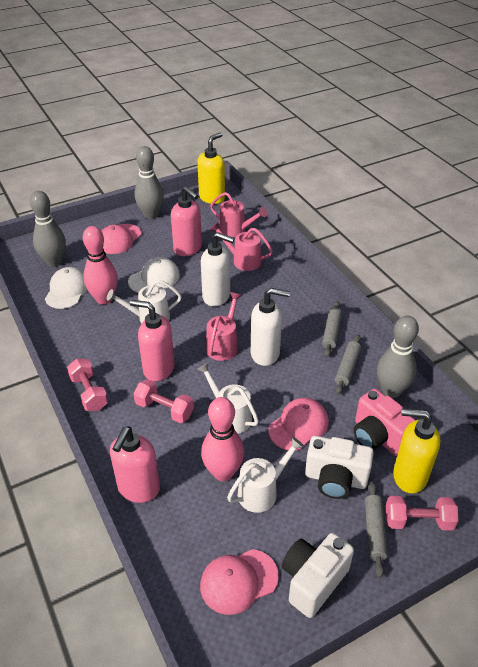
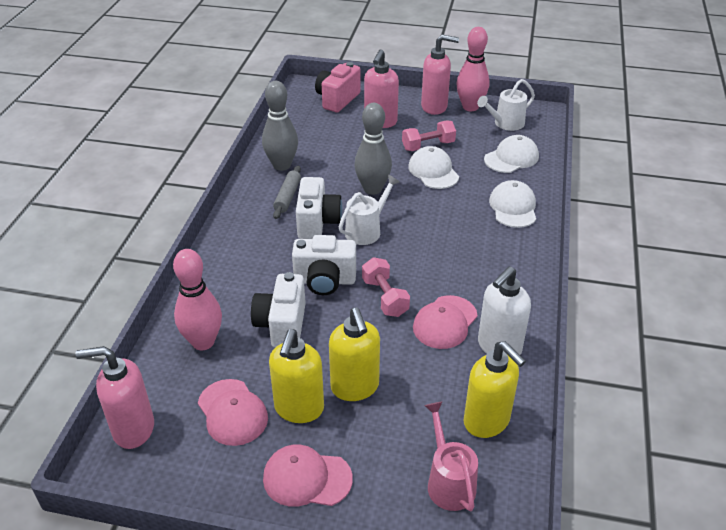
grey bowling pin: [30,191,66,267] [135,146,164,219] [377,316,419,398] = 3 -> [262,81,298,171] [354,103,392,195] = 2
grey rolling pin: [322,301,342,357] [335,335,361,395] [365,481,388,578] = 3 -> [273,166,301,219] = 1
pink dumbbell: [67,359,108,411] [134,379,194,423] [386,496,459,531] = 3 -> [362,257,410,317] [402,121,456,151] = 2
pink watering can: [206,292,242,361] [210,192,267,237] [210,222,273,271] = 3 -> [424,402,478,512] = 1
white camera: [282,533,354,618] [305,436,374,499] = 2 -> [251,272,306,348] [292,235,356,295] [296,177,342,239] = 3
white cap: [45,267,88,309] [128,257,180,293] = 2 -> [408,146,459,189] [484,135,539,173] [489,180,536,228] = 3
white soap dispenser: [201,232,235,306] [251,288,290,366] = 2 -> [478,266,531,355] = 1
white watering can: [106,280,182,323] [197,363,259,434] [227,437,304,513] = 3 -> [339,175,400,245] [477,79,535,131] = 2
yellow soap dispenser: [197,132,225,204] [393,409,440,493] = 2 -> [269,329,324,423] [329,308,380,401] [464,341,526,438] = 3

